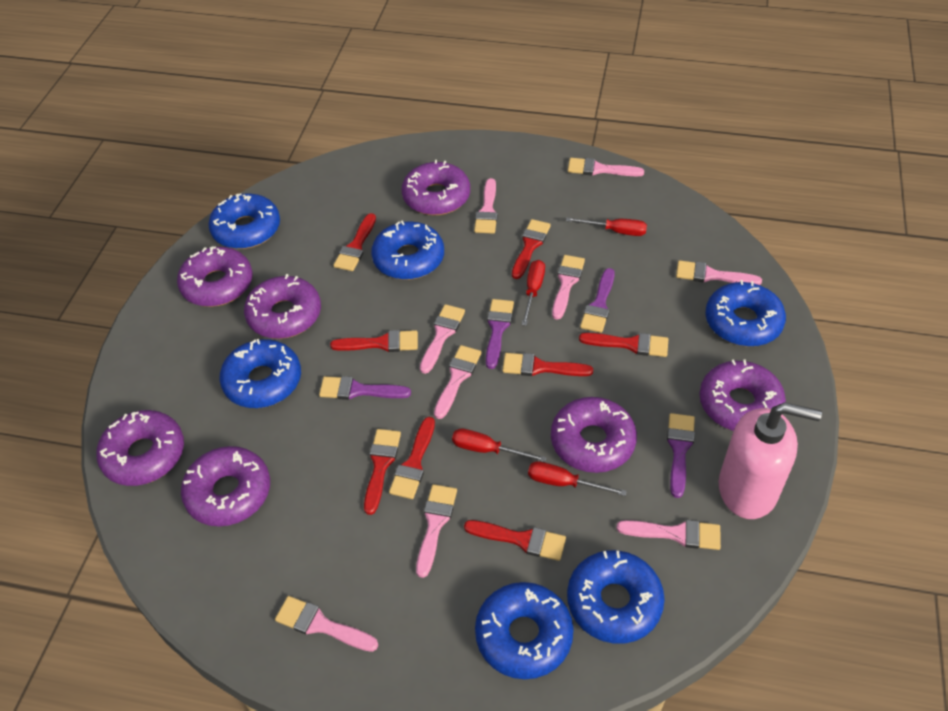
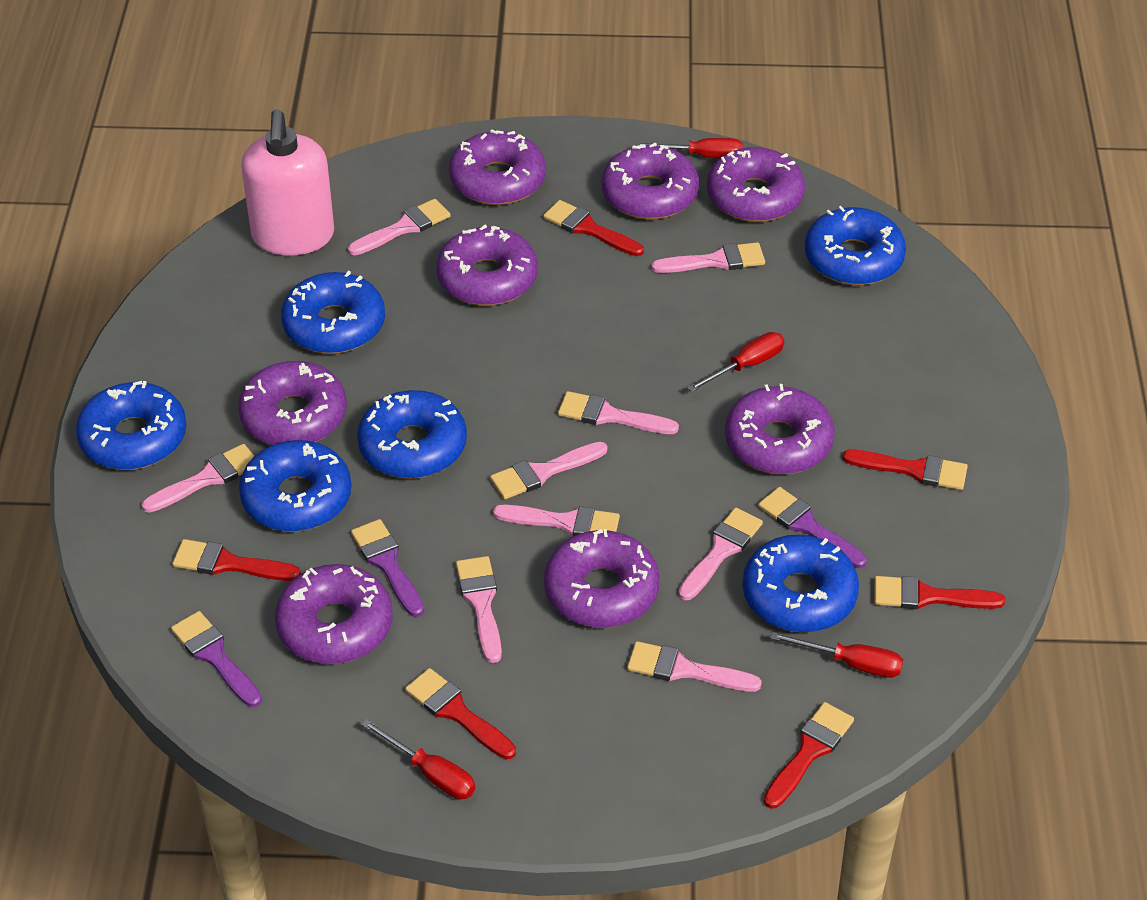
purple brush: [319,376,411,400] [486,299,514,369] [580,268,615,333] [667,413,695,498] = 4 -> [171,611,262,707] [351,519,424,617] [758,487,867,568] = 3
purple donut: [96,410,184,486] [177,247,253,307] [181,446,270,527] [244,274,321,339] [401,160,470,215] [551,397,637,473] [699,360,786,431] = 7 -> [238,361,347,445] [275,564,393,664] [436,225,538,306] [449,130,546,205] [544,529,660,628] [601,143,699,219] [707,147,805,222] [725,384,835,474] = 8
red brush: [330,330,418,352] [333,213,376,271] [364,429,401,515] [389,417,435,499] [464,520,566,561] [502,353,593,376] [512,219,551,279] [579,333,668,357] = 8 -> [172,539,301,581] [405,668,516,759] [543,200,644,256] [764,702,854,809] [842,450,968,490] [874,576,1005,609] = 6

